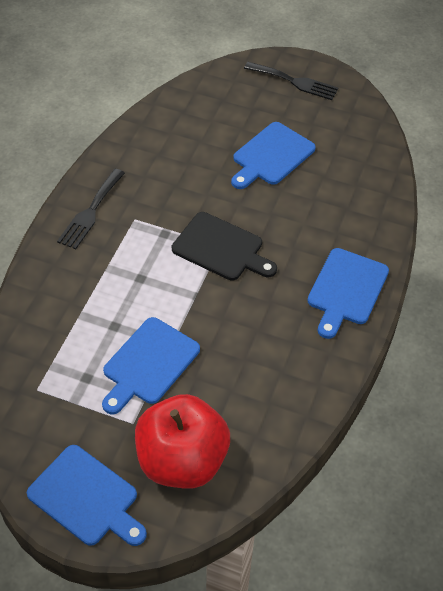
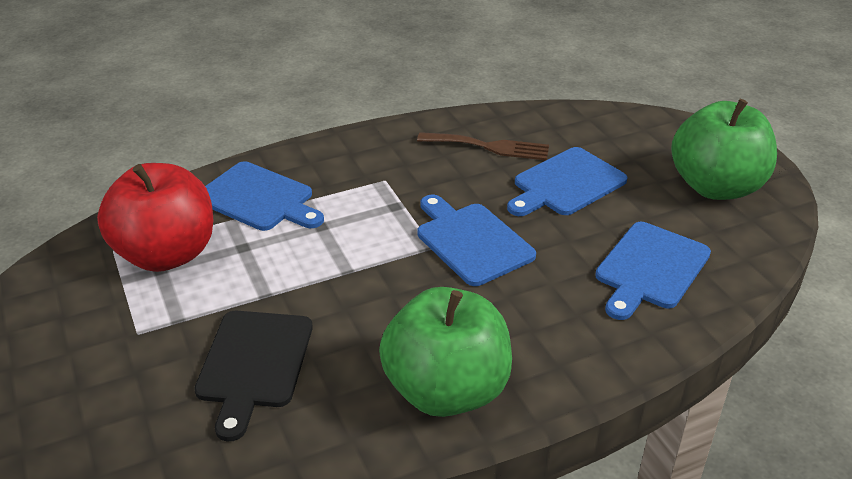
black fork: [57,169,125,249] [244,62,339,100] = 2 -> none = 0
brown fork: none = 0 -> [417,132,549,160] = 1
green apple: none = 0 -> [379,287,512,417] [671,99,777,200] = 2

